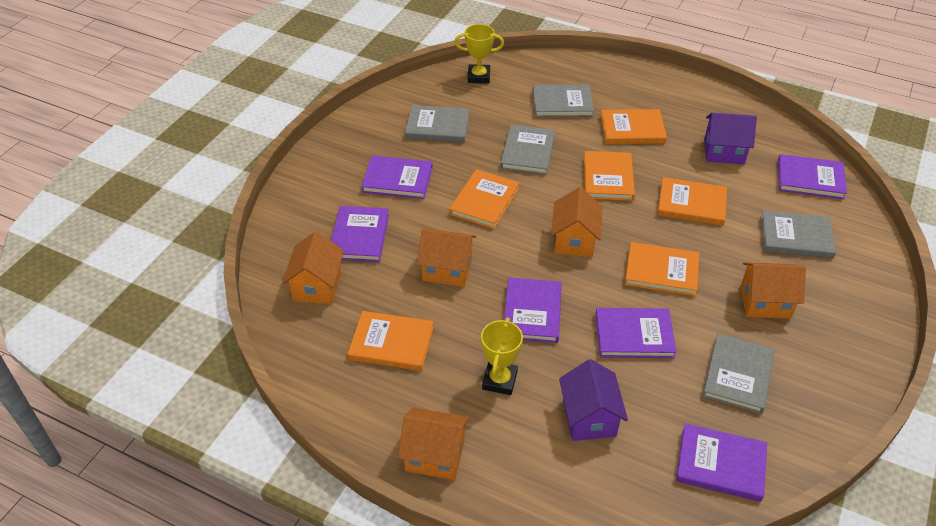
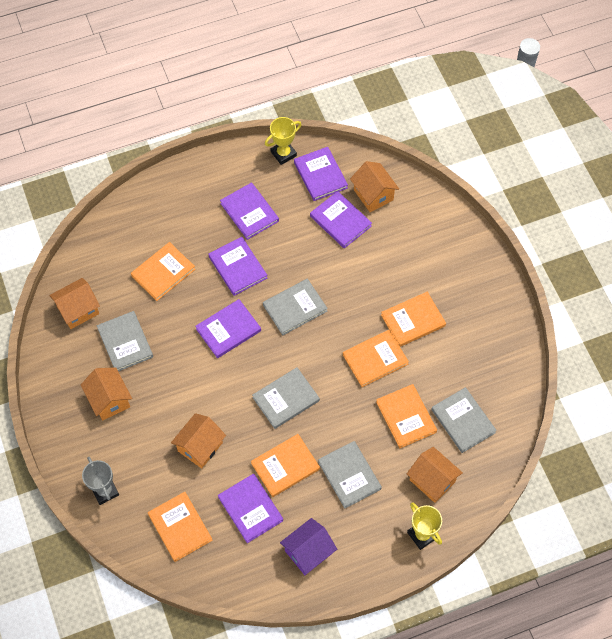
grey trophy: none = 0 -> [82,457,119,505] = 1
purple house: [559,359,628,441] [704,113,757,164] = 2 -> [280,518,337,575] = 1

